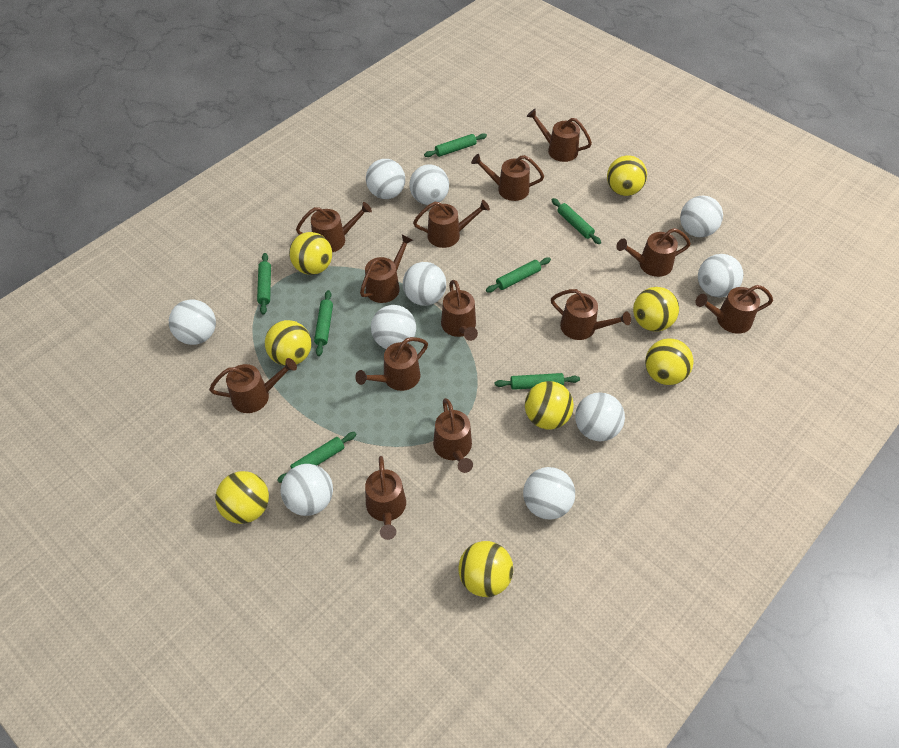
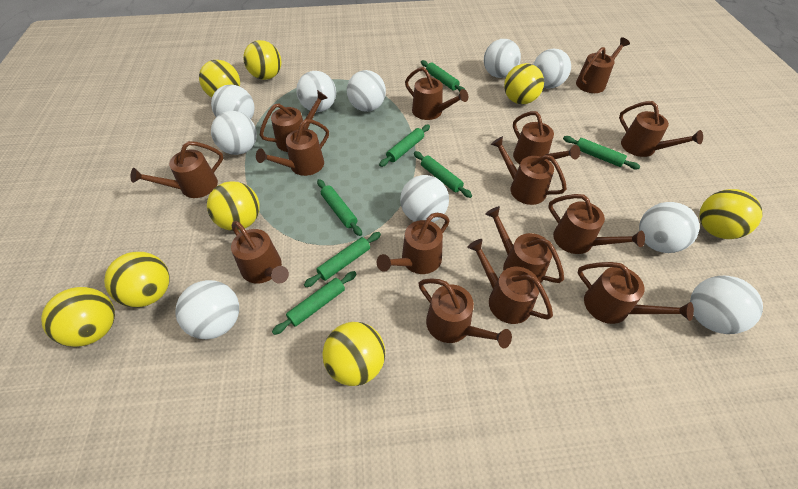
brown watering can: [209,358,297,413] [296,202,372,252] [355,337,428,391] [360,234,413,303] [365,456,406,540] [413,200,490,248] [433,398,473,473] [441,280,478,341] [471,154,544,201] [527,109,592,162] [551,289,631,340] [616,228,691,277] [695,285,773,334] = 13 -> [130,141,223,198] [231,221,289,284] [256,119,329,176] [260,90,328,152] [377,213,450,274] [405,67,468,120] [419,278,512,348] [467,239,553,324] [485,206,564,283] [491,136,567,205] [513,111,581,164] [548,194,645,254] [576,37,630,93] [578,262,694,324] [619,101,703,157] = 15

